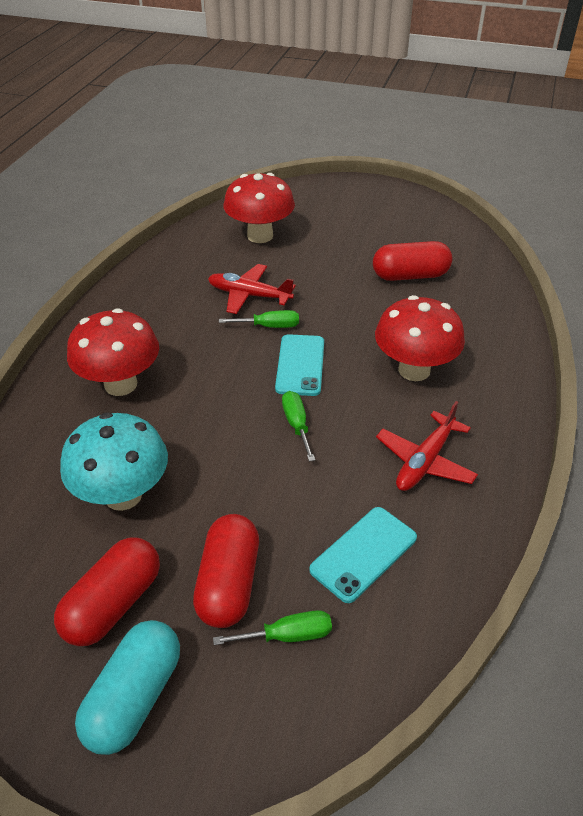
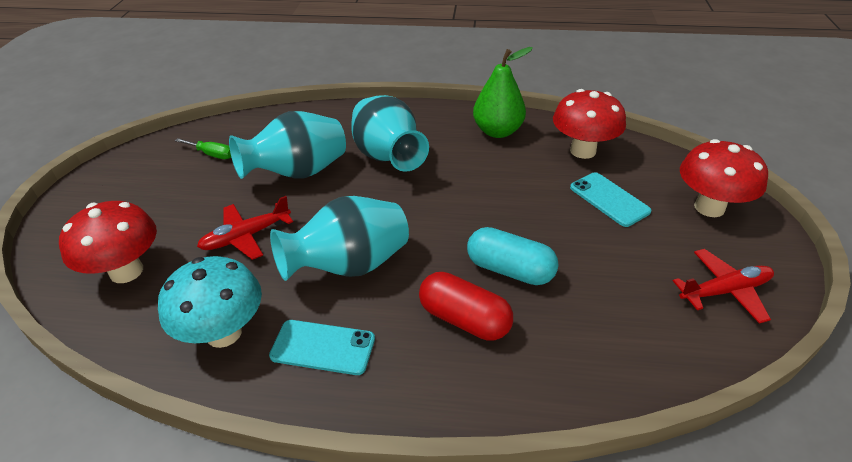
green pear: none = 0 -> [473,47,533,138] = 1
green screwdriver: [213,610,332,645] [219,310,299,328] [282,391,315,462] = 3 -> [175,138,231,159] = 1
red capsule: [54,537,160,646] [193,514,259,628] [373,241,452,281] = 3 -> [419,272,513,341] = 1
turquoise vase: none = 0 -> [229,111,346,179] [270,196,409,281] [351,95,429,172] = 3

